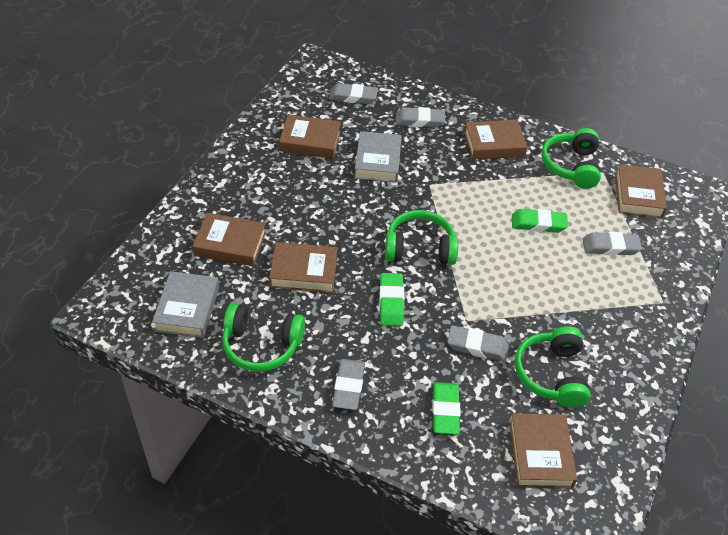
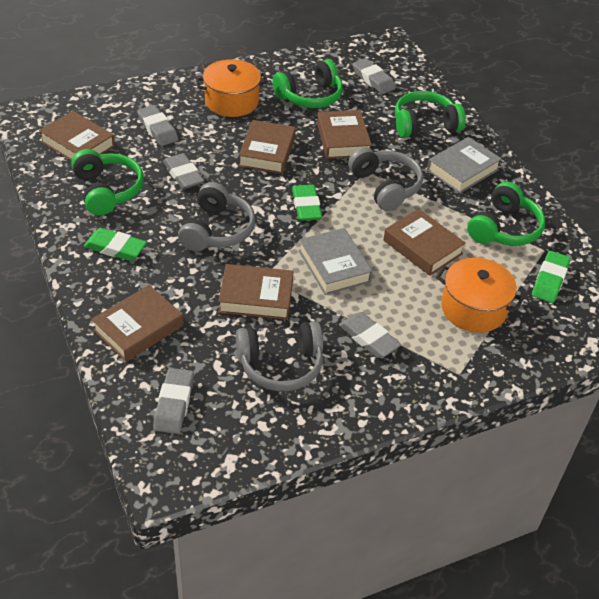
grey headphones: none = 0 -> [178,182,256,251] [236,321,323,391] [348,147,423,211] = 3
orange pot: none = 0 -> [196,59,268,117] [436,258,524,333] = 2

